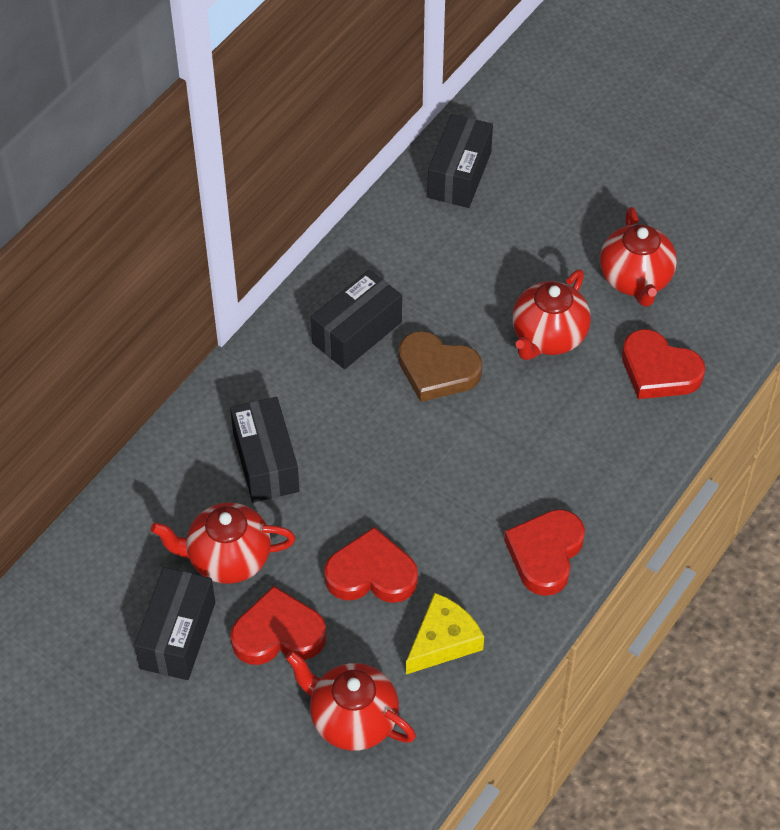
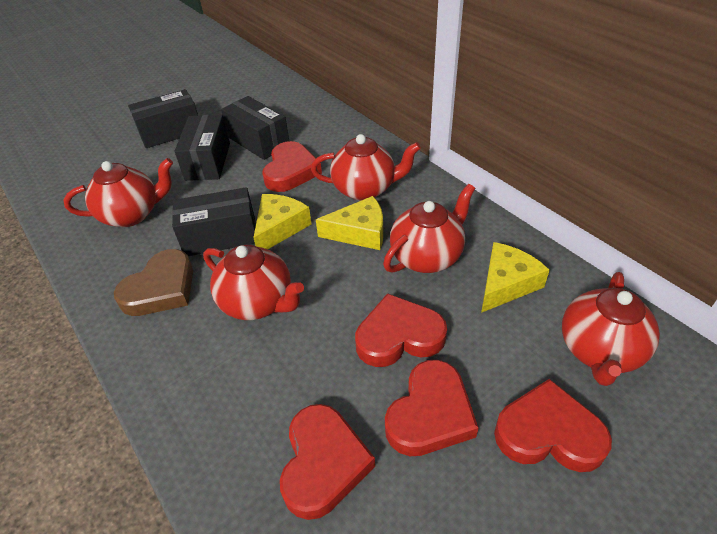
red heart: [230,586,326,665] [324,527,418,603] [504,509,585,596] [622,329,705,399] = 4 -> [262,141,322,192] [280,404,375,520] [355,293,447,367] [385,360,478,456] [494,379,612,472] = 5
red teapot: [151,502,295,584] [286,651,416,751] [512,270,591,360] [600,207,677,307] = 4 -> [63,158,173,227] [203,245,304,320] [311,134,421,201] [383,184,475,273] [562,272,660,386] = 5
yellow cheese: [406,592,484,674] = 1 -> [253,194,312,249] [316,196,383,250] [481,242,550,313] = 3

